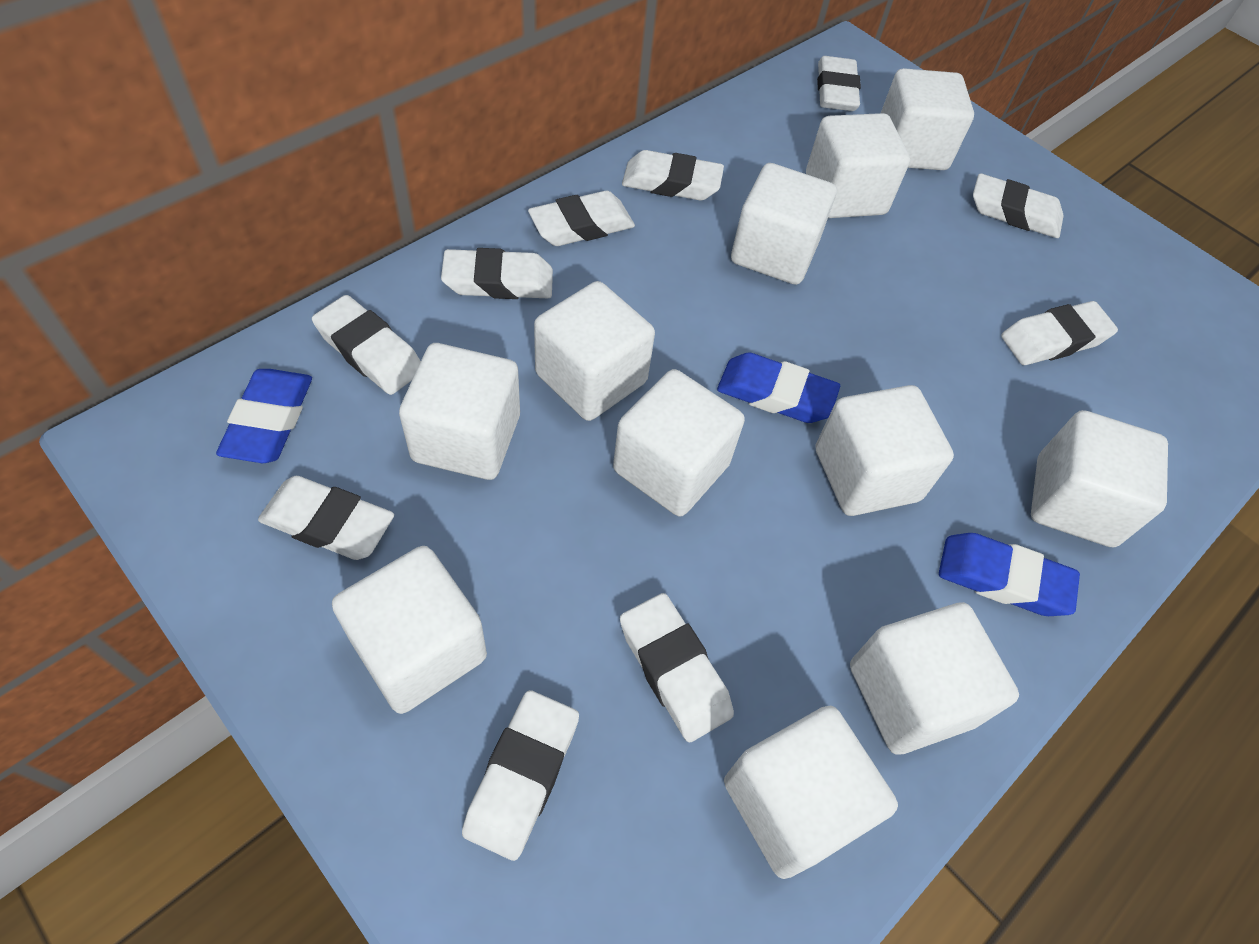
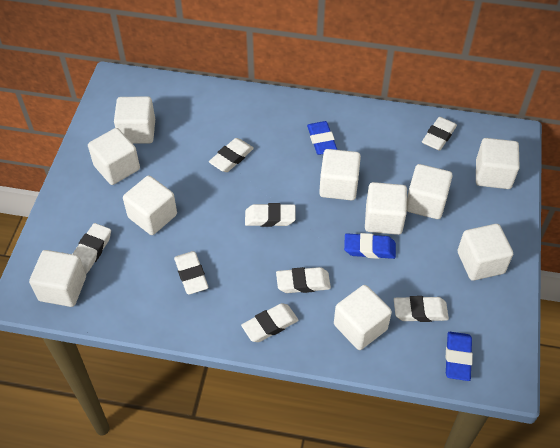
white cube: [332,546,487,714] [399,343,520,480] [534,281,655,421] [613,369,745,516] [724,706,898,879] [731,163,837,285] [806,113,910,218] [815,385,954,516] [850,602,1019,754] [881,68,974,170] [1031,410,1168,548] = 11 -> [29,250,86,307] [88,128,140,185] [114,96,155,144] [123,176,177,235] [319,149,361,201] [334,285,392,350] [365,182,407,235] [407,164,452,219] [458,224,513,281] [476,138,520,189] = 10
white eraser: [258,476,394,560] [312,295,421,395] [441,248,553,299] [462,690,579,861] [528,191,635,246] [620,593,734,742] [622,150,724,200] [817,56,861,111] [973,173,1063,238] [1001,301,1118,365] = 10 -> [73,223,111,274] [174,251,208,295] [209,138,254,172] [241,303,298,342] [245,203,296,227] [276,267,331,293] [394,296,449,322] [422,117,457,151] = 8

